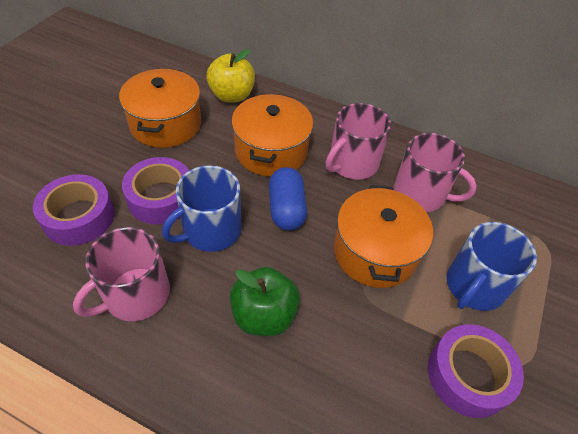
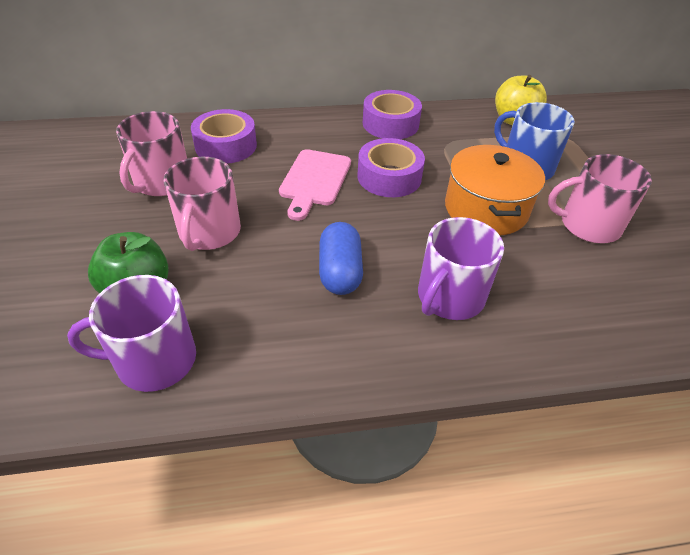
blue mug: [162,165,242,252] [447,222,537,311] = 2 -> [494,102,575,180] = 1
orange pot: [119,69,201,148] [231,94,313,177] [334,185,433,288] = 3 -> [445,145,545,235] = 1
pink cutting board: none = 0 -> [279,149,351,221] = 1
purple mug: none = 0 -> [67,275,196,392] [418,217,504,320] = 2

